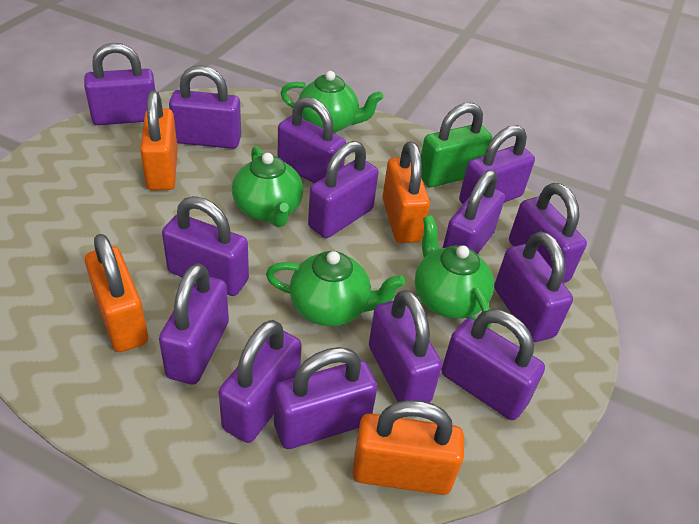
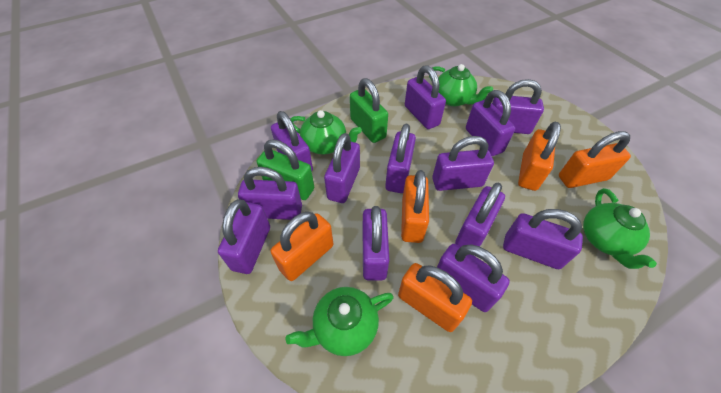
green padlock: [421,103,492,187] = 1 -> [257,139,314,200] [350,78,388,143] = 2
orange padlock: [85,234,148,352] [140,91,178,190] [352,400,464,495] [382,142,430,243] = 4 -> [270,212,333,281] [398,263,472,332] [401,170,429,243] [518,122,561,191] [559,131,631,188] = 5
purple padlock: [84,43,155,125] [159,263,229,385] [162,196,249,296] [169,65,241,149] [219,320,302,443] [274,347,377,449] [278,97,346,183] [308,141,379,238] [369,290,442,403] [441,309,545,420] [443,170,505,255] [459,125,535,204] [494,232,573,342] [509,183,587,283] = 14 -> [218,199,270,274] [238,167,302,220] [271,111,313,171] [324,133,360,203] [363,206,390,280] [385,124,416,193] [405,65,446,129] [432,136,494,191] [437,244,510,312] [455,183,505,247] [466,90,515,156] [492,79,544,134] [503,209,583,269] = 13

